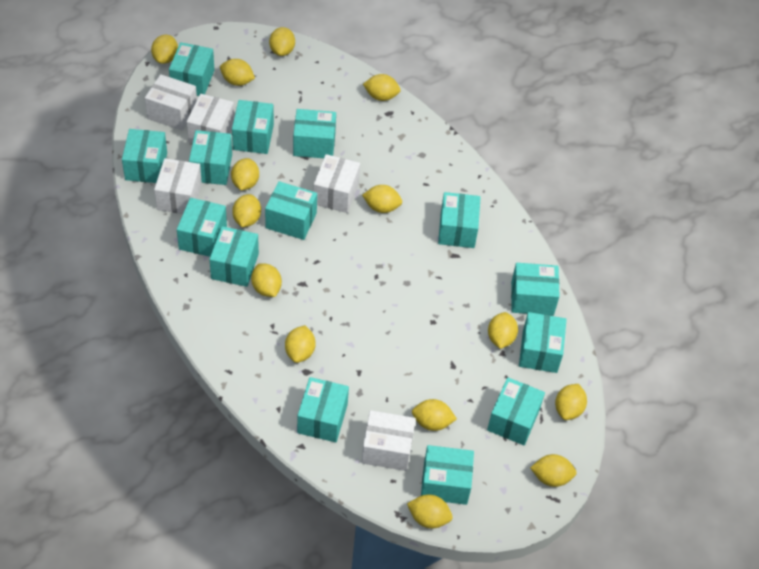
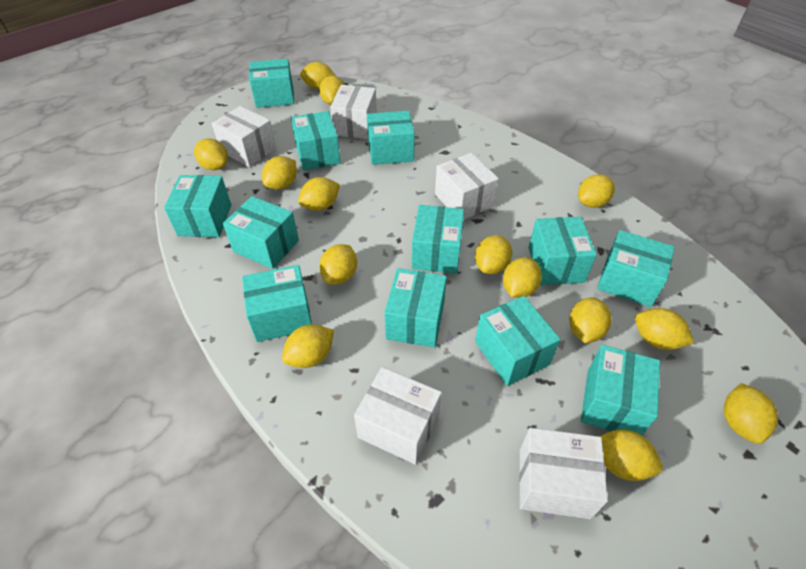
turquoise box: [122,129,167,183] [169,42,214,96] [177,198,227,257] [189,130,232,185] [209,226,259,287] [232,100,274,154] [265,181,317,240] [293,109,336,158] [297,377,349,442] [421,445,474,505] [438,192,481,248] [487,377,545,445] [511,263,560,316] [519,312,567,373] = 14 -> [164,175,231,238] [223,196,299,269] [242,265,312,342] [249,59,294,108] [291,111,341,171] [367,111,415,165] [384,268,447,348] [412,205,464,274] [475,296,561,386] [529,217,597,285] [581,345,660,435] [597,230,675,307] = 12

